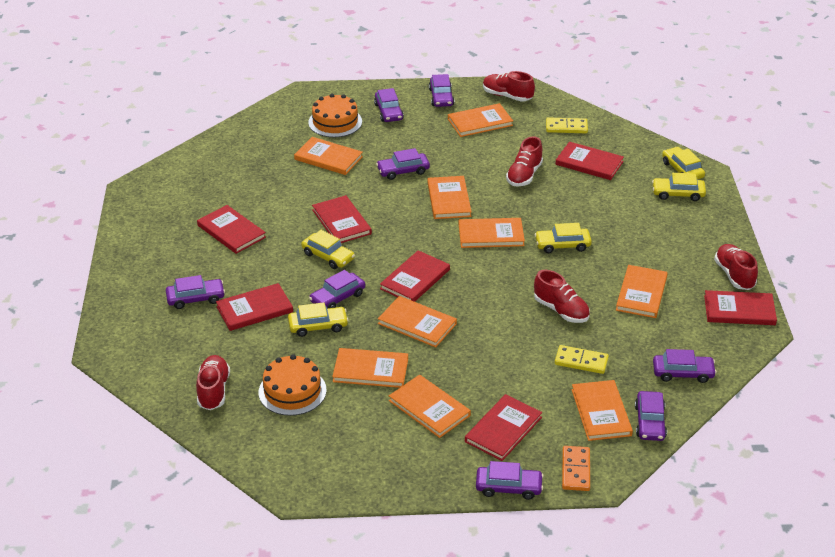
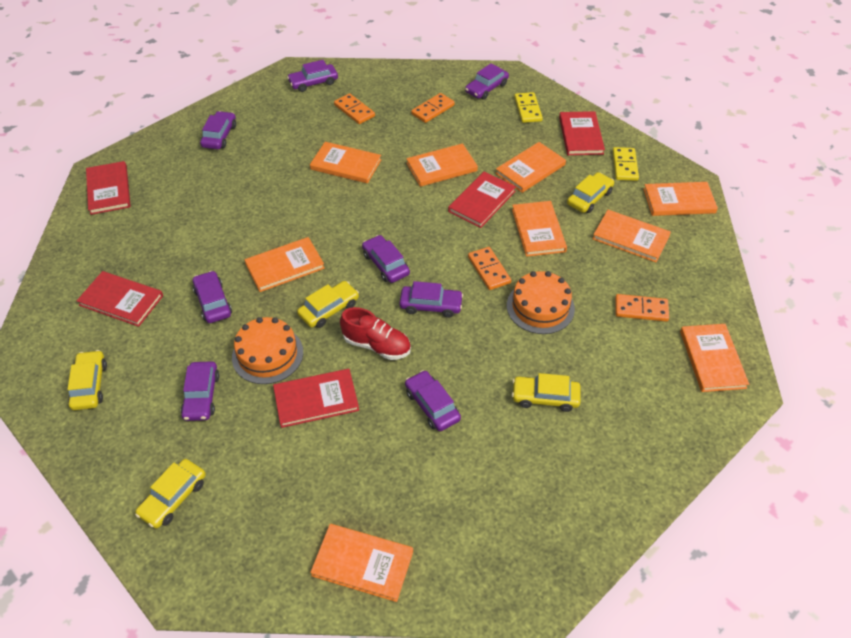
orange domino: [562,446,590,491] = 1 -> [334,94,375,124] [411,93,455,123] [468,247,511,290] [615,294,669,322] = 4
red book: [197,205,266,254] [216,283,293,331] [312,195,372,243] [380,250,450,302] [465,394,542,461] [555,142,624,180] [704,290,777,325] = 7 -> [77,271,163,327] [86,161,131,215] [273,369,359,428] [448,172,516,228] [559,111,605,155] = 5
red shoe: [196,355,230,410] [483,71,535,102] [506,136,543,186] [534,270,590,323] [714,244,758,290] = 5 -> [340,307,411,360] = 1

